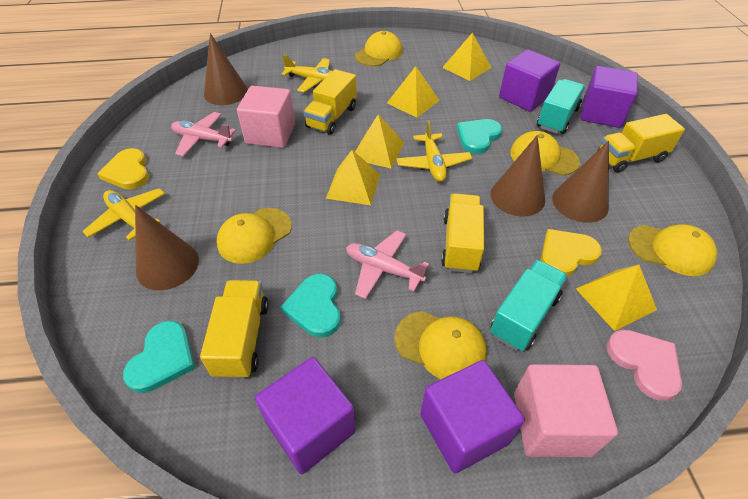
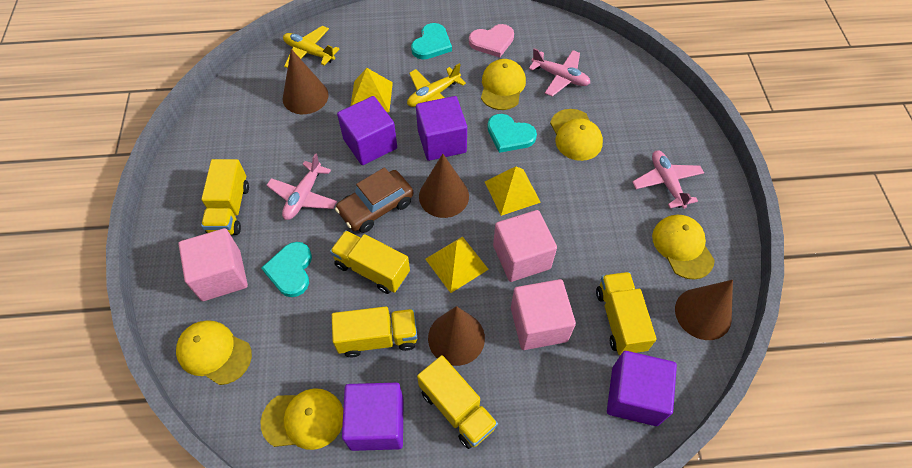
brown car: none = 0 -> [335,167,413,233] = 1
pink cube: [237,86,295,148] [514,364,618,457] = 2 -> [179,228,248,301] [493,210,557,282] [511,279,576,350] = 3
pink plane: [171,112,236,156] [346,231,429,299] = 2 -> [267,153,337,220] [529,48,590,96] [632,150,704,209] = 3
turquoise truck: [490,260,568,351] [537,79,585,134] = 2 -> none = 0
yellow heart: [97,148,149,189] [541,229,602,276] = 2 -> none = 0
yellow plane: [82,188,165,241] [281,54,332,92] [397,120,472,182] = 3 -> [283,26,340,68] [407,63,466,107] = 2
yellow pyramid: [326,150,380,205] [355,114,404,169] [387,66,440,118] [442,33,492,81] [576,265,657,331] = 5 -> [351,68,393,112] [425,236,489,293] [485,166,541,216] = 3
yellow truck: [200,280,269,379] [303,69,357,135] [441,193,484,273] [598,114,685,173] = 4 -> [201,159,249,235] [330,230,410,294] [332,306,417,357] [417,355,498,449] [596,272,657,355] = 5

